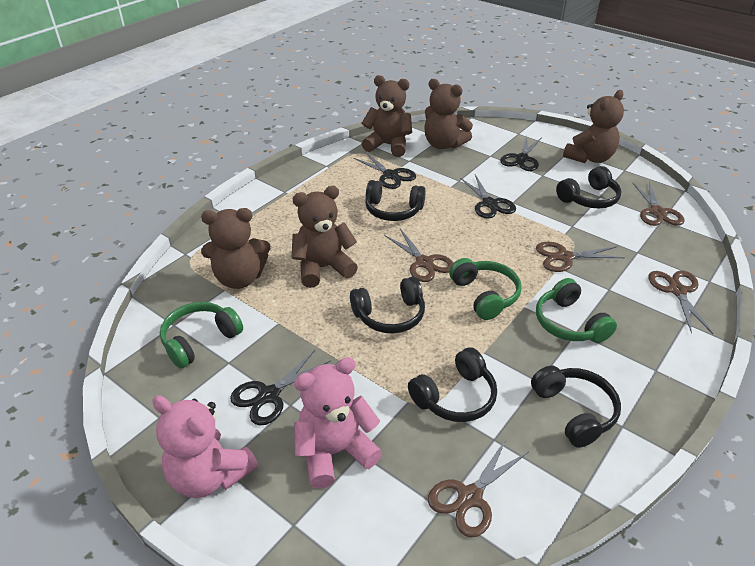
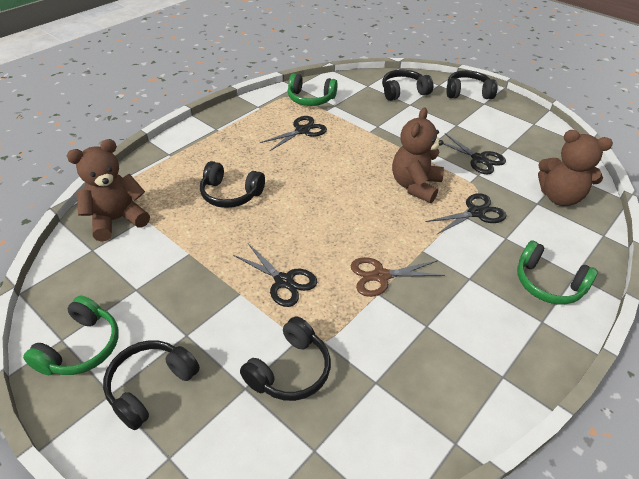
brown scissors: [384,229,453,282] [428,439,528,537] [536,242,625,272] [632,182,685,226] [648,271,713,334] = 5 -> [351,257,445,297] = 1
brown teddy bear: [201,208,270,289] [291,186,358,288] [362,75,412,157] [424,79,473,149] [563,90,624,163] = 5 -> [67,139,150,242] [392,108,444,203] [538,130,613,206] = 3
pink teddy bear: [153,396,258,498] [294,357,382,489] = 2 -> none = 0

